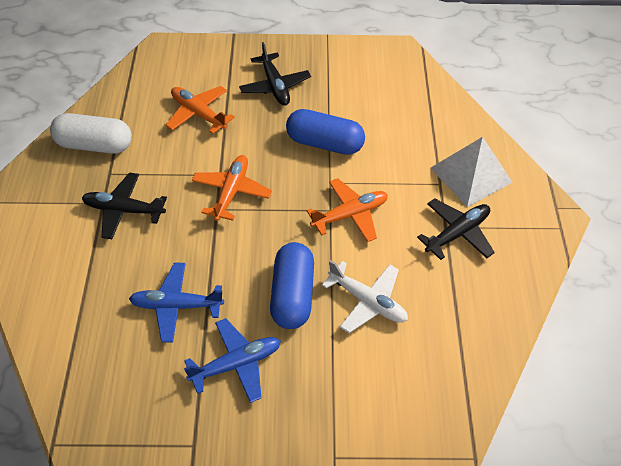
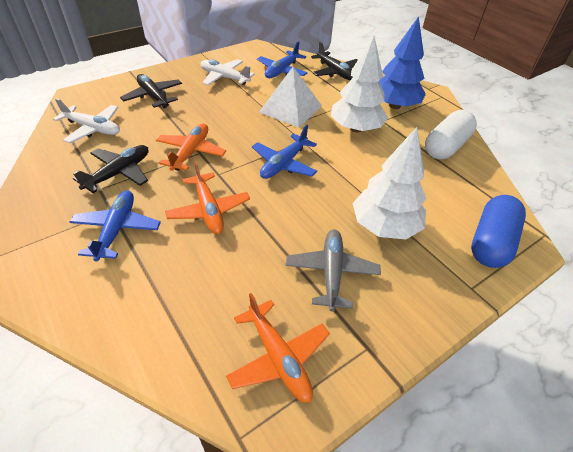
blue capsule: [270,242,314,329] [286,109,365,155] = 2 -> [471,195,526,268] = 1
blue plane: [129,262,224,343] [184,318,281,403] = 2 -> [70,191,161,262] [252,125,317,179] [257,41,308,78] = 3
blue tree: none = 0 -> [379,16,426,109] = 1
grey plane: none = 0 -> [286,229,381,312] = 1
white plane: [322,260,408,333] = 1 -> [53,98,120,143] [201,59,255,86] = 2
white tree: none = 0 -> [331,36,388,132] [352,127,426,240] = 2

